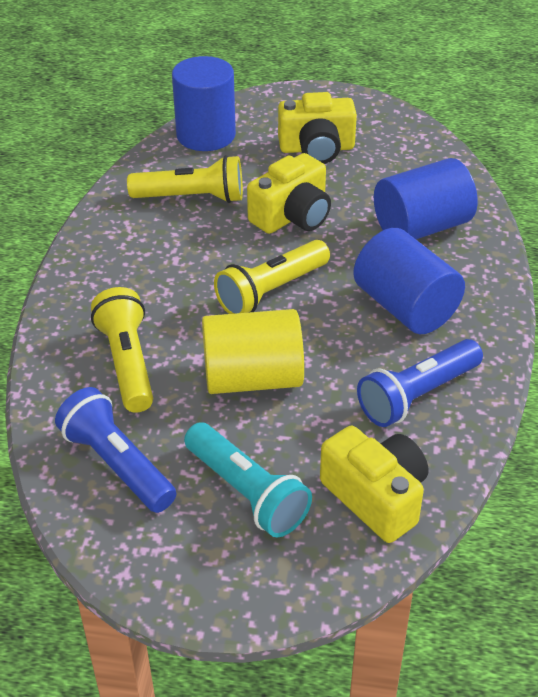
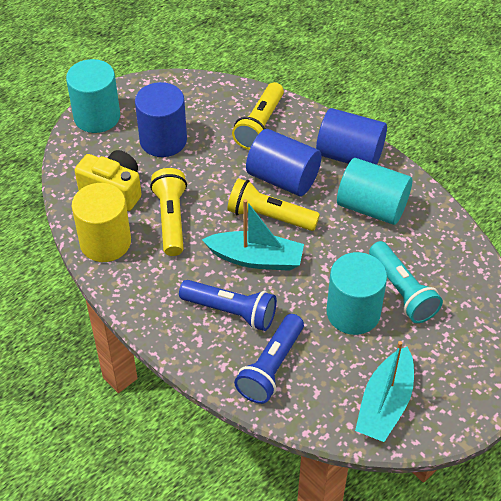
turquoise boat: none = 0 -> [202,199,304,271] [355,341,414,442] = 2
turquoise cylinder: none = 0 -> [66,59,120,133] [326,252,387,335] [337,158,412,225] = 3
yellow camera: [247,153,331,234] [278,92,357,164] [320,426,428,543] = 3 -> [75,150,141,211] = 1

